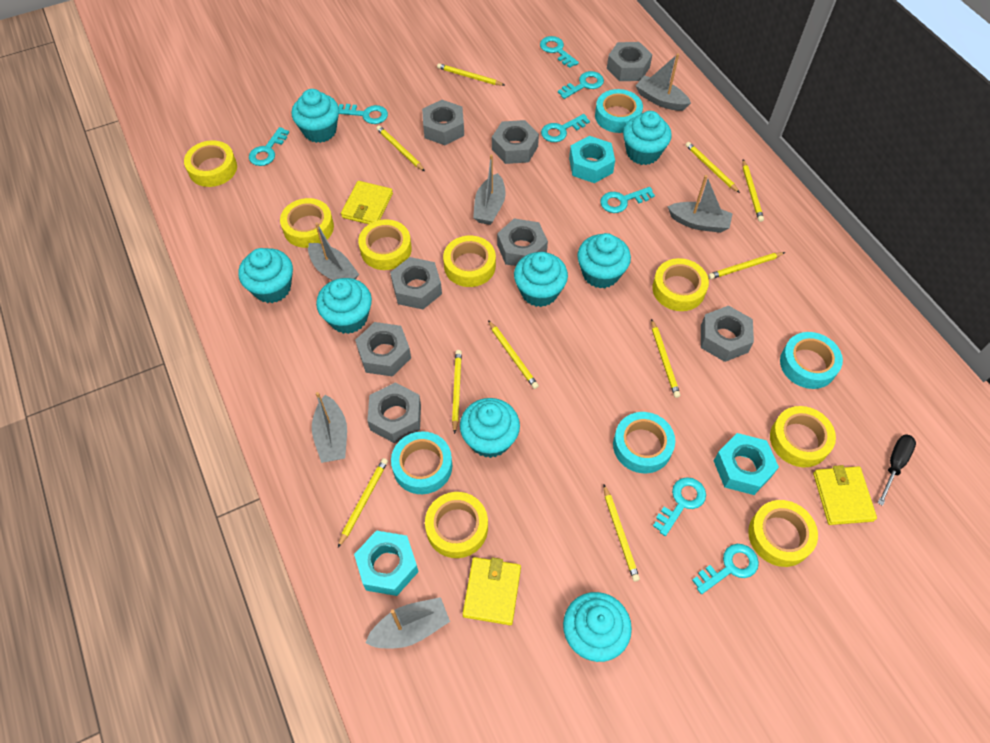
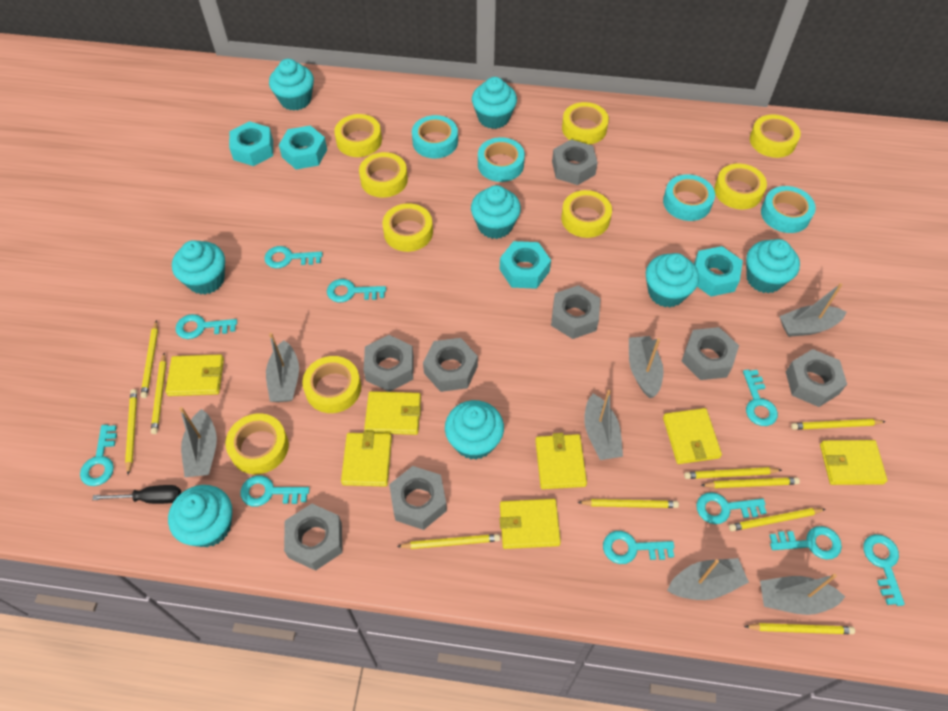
grey boat: [308,222,359,281] [312,392,347,463] [365,597,450,648] [473,155,506,225] [636,53,691,111] [667,175,733,233] = 6 -> [179,407,217,477] [266,333,299,402] [584,390,623,460] [629,336,664,398] [667,558,749,600] [760,574,845,615] [779,283,846,337] = 7
turquoise key: [249,127,289,166] [339,104,388,124] [540,36,579,68] [541,114,590,142] [558,71,604,99] [600,187,655,213] [653,477,706,536] [692,544,759,594] = 8 -> [80,425,117,486] [175,314,237,339] [240,476,310,506] [264,246,323,268] [327,279,386,302] [603,531,674,564] [696,492,767,524] [743,370,778,426] [769,526,842,560] [863,534,905,606] = 10
turquoise nut: [354,530,419,596] [569,136,615,183] [714,433,779,495] = 3 -> [229,121,273,166] [279,125,327,169] [500,241,551,289] [694,246,743,297] = 4
yellow tape: [184,140,237,187] [280,198,334,248] [358,219,412,270] [425,492,488,558] [443,236,496,287] [652,258,709,311] [748,500,818,567] [770,406,836,467] = 8 -> [225,413,289,474] [302,356,361,413] [334,114,382,157] [359,152,408,198] [382,203,433,252] [561,190,612,238] [562,102,609,145] [714,163,767,209] [750,114,801,158] = 9
yellow wallet: [341,181,393,224] [463,557,521,625] [813,465,877,525] = 3 -> [165,354,224,396] [341,431,392,487] [364,391,421,435] [500,499,561,549] [535,433,587,489] [663,408,722,464] [820,440,888,485] = 7

